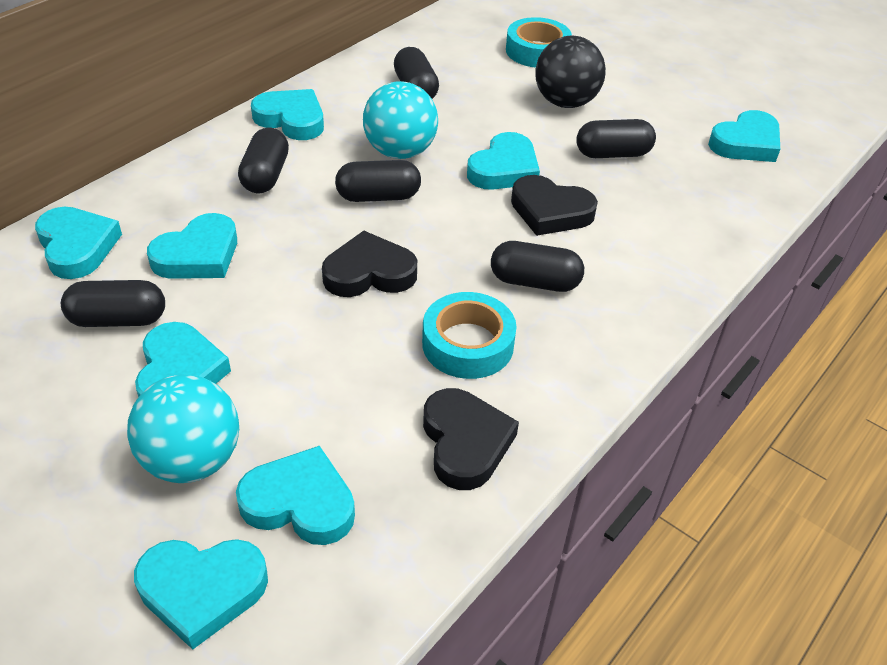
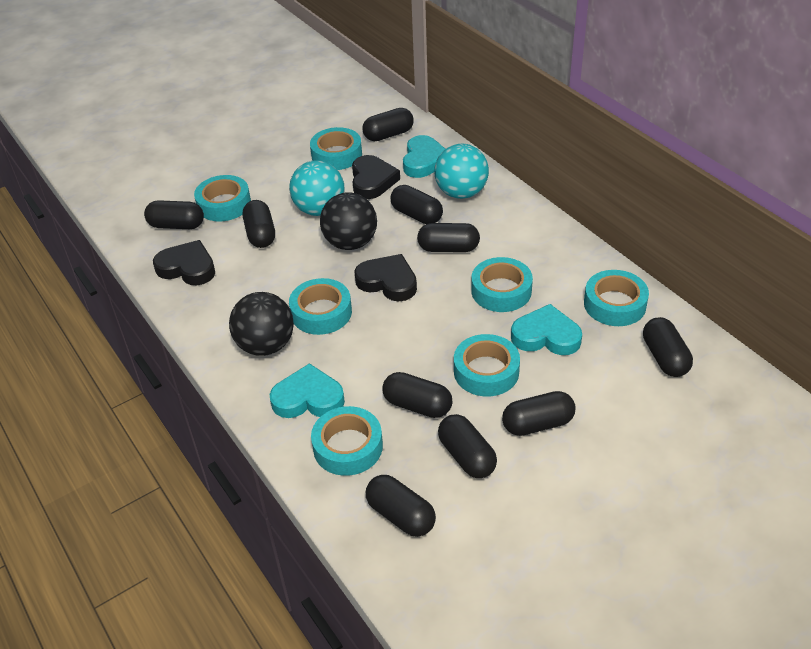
black ball: [535,36,606,108] = 1 -> [229,292,294,356] [320,192,377,250] = 2
black capsule: [61,280,165,327] [238,127,289,193] [335,160,421,202] [394,47,439,99] [491,241,584,292] [576,119,656,158] = 6 -> [144,200,204,229] [243,200,275,248] [363,108,414,141] [366,475,436,537] [383,372,452,418] [390,185,443,224] [417,223,480,252] [438,414,497,478] [502,391,576,436] [643,317,693,377] = 10
turquoise heart: [35,207,122,279] [134,539,268,650] [135,322,231,397] [147,213,237,279] [236,446,355,545] [251,89,324,140] [467,132,540,190] [708,110,780,162] = 8 -> [270,363,345,418] [403,135,445,178] [511,304,582,355] = 3
turquoise tape: [422,292,517,379] [506,17,572,68] = 2 -> [194,175,251,221] [289,278,352,335] [310,127,362,170] [311,406,383,476] [454,334,520,397] [471,257,533,312] [584,270,649,326] = 7

